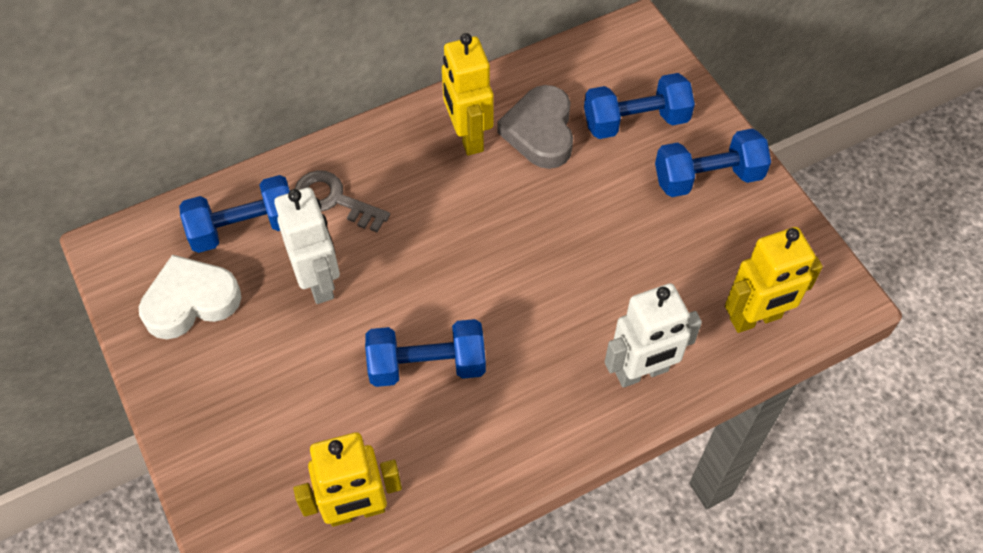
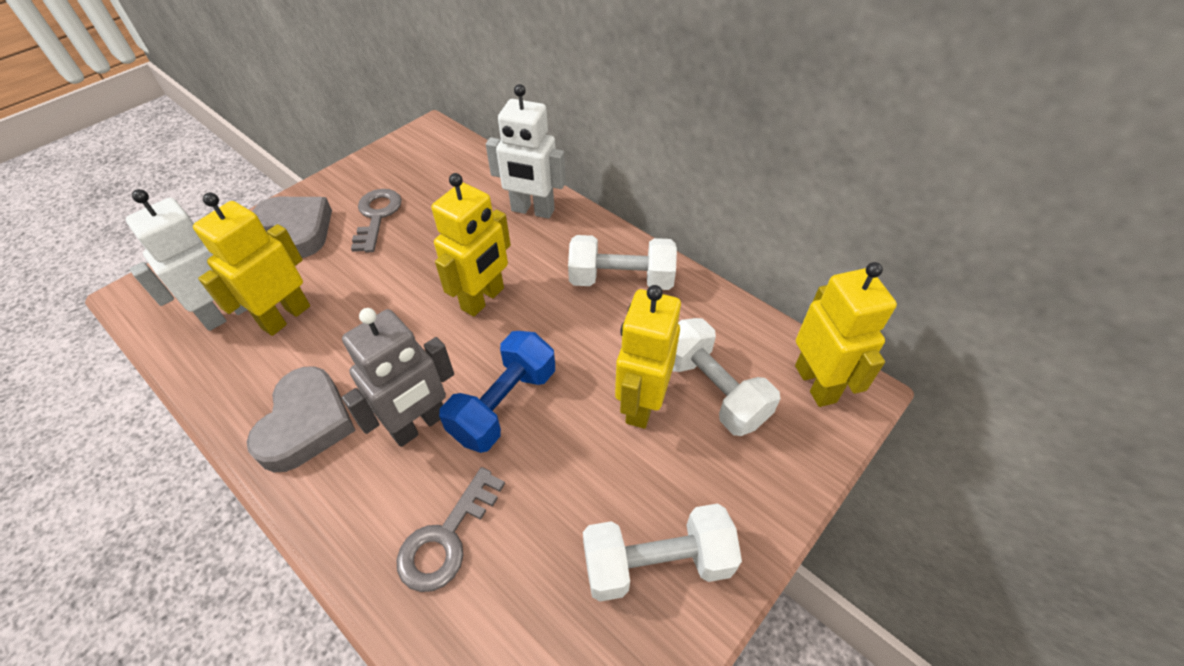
blue dumbbell: [179,175,290,253] [365,319,486,387] [584,73,695,139] [655,129,771,197] = 4 -> [439,331,555,453] = 1
grey heart: [497,85,573,169] = 1 -> [247,366,356,472] [252,197,332,258] = 2
grey key: [295,170,390,232] = 1 -> [351,189,402,253] [396,467,505,592] = 2
grey robot: none = 0 -> [342,308,454,447] = 1
white dumbbell: none = 0 -> [568,235,677,290] [583,504,742,602] [672,318,780,436] = 3
white heart: [139,255,242,339] = 1 -> none = 0
yellow robot: [293,432,402,527] [442,33,494,155] [725,227,823,333] = 3 -> [193,193,310,336] [431,173,511,317] [615,285,681,429] [795,262,897,407] = 4

